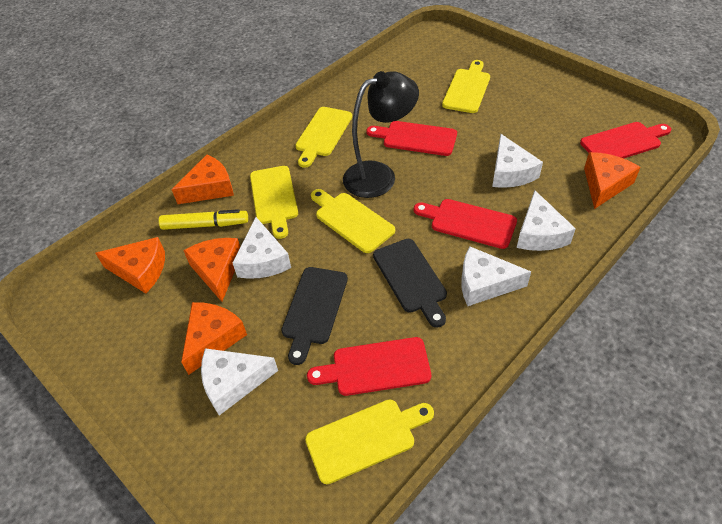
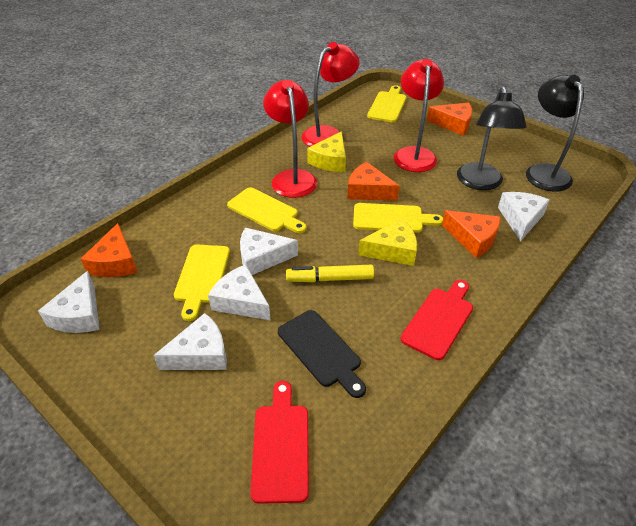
black cutting board: [281,267,348,365] [373,239,447,328] = 2 -> [278,310,366,398] = 1
black lamp: [343,71,419,198] = 1 -> [457,86,527,190] [526,75,584,192] = 2
orange cheese: [95,237,165,293] [171,155,234,204] [181,302,247,375] [183,238,240,302] [584,152,641,209] = 5 -> [81,223,137,277] [347,162,399,201] [427,103,472,136] [442,210,501,258] = 4
red cutting board: [307,337,431,396] [366,121,457,156] [414,199,517,249] [580,122,671,158] = 4 -> [250,381,309,504] [401,280,473,360] = 2
red lamp: none = 0 -> [263,80,317,198] [302,42,360,147] [394,59,444,172] = 3
yellow cheese: none = 0 -> [307,131,346,172] [358,218,417,266] = 2
yellow cutting board: [250,166,298,239] [295,107,352,168] [305,399,434,484] [311,189,395,253] [442,60,490,113] = 5 -> [174,245,230,321] [227,187,307,233] [353,203,443,233] [367,85,406,122] = 4

